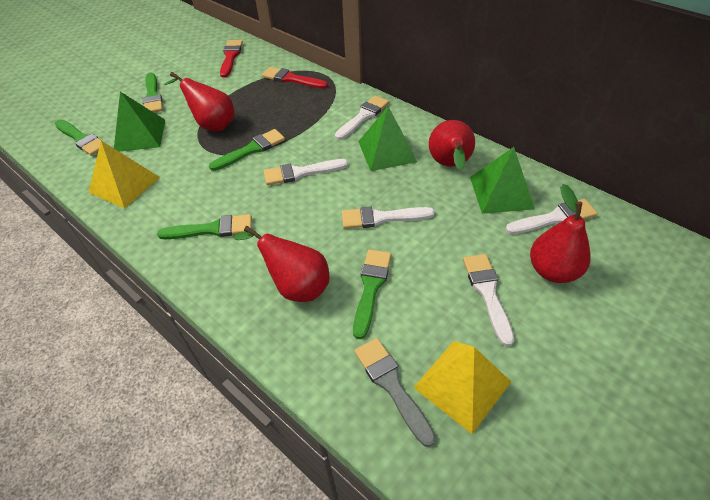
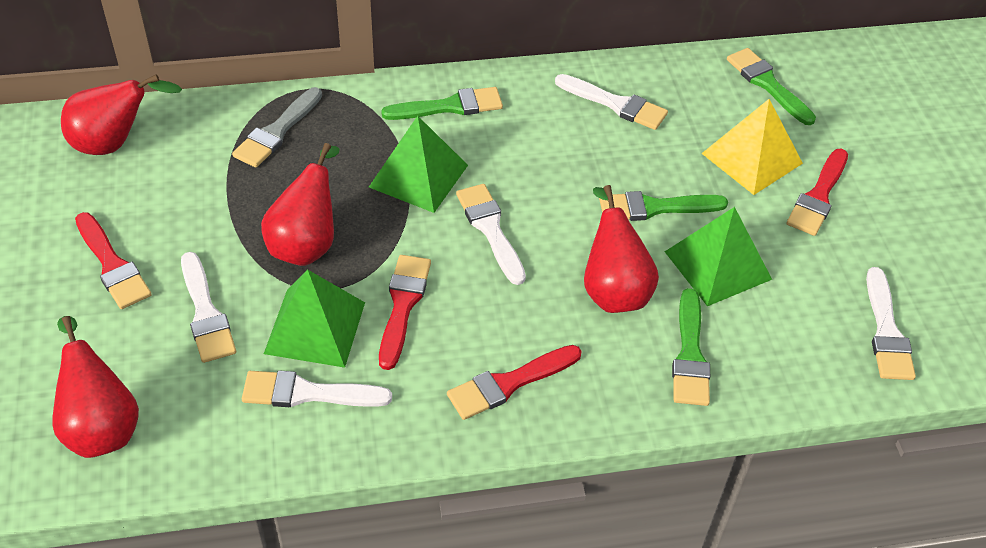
green brush: [55,119,105,156] [142,73,163,113] [157,214,252,239] [209,129,285,171] [353,249,391,339] = 5 -> [381,87,503,120] [599,191,728,221] [672,288,710,406] [727,48,816,125] = 4
red brush: [220,40,243,78] [262,67,328,89] = 2 -> [75,212,152,309] [379,255,431,370] [447,345,582,420] [787,149,848,236] = 4
yellow pyramid: [88,141,160,209] [413,341,511,434] = 2 -> [701,99,803,195] = 1

